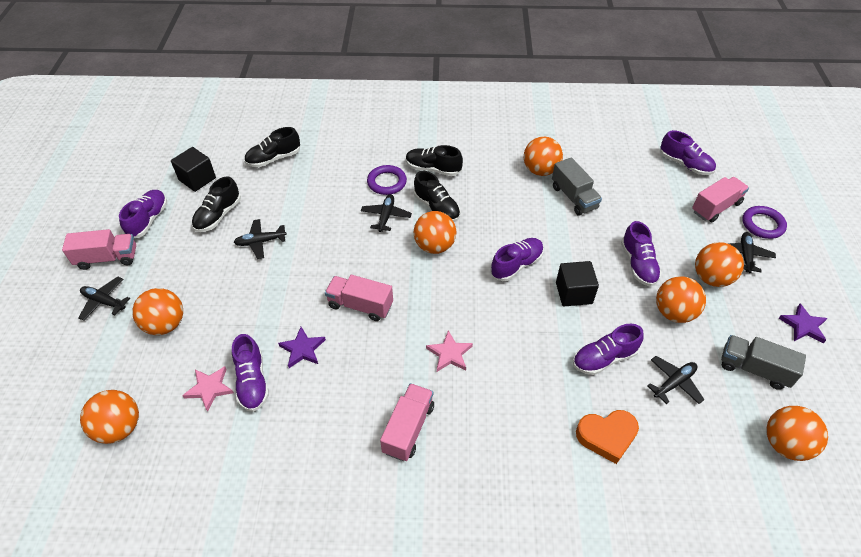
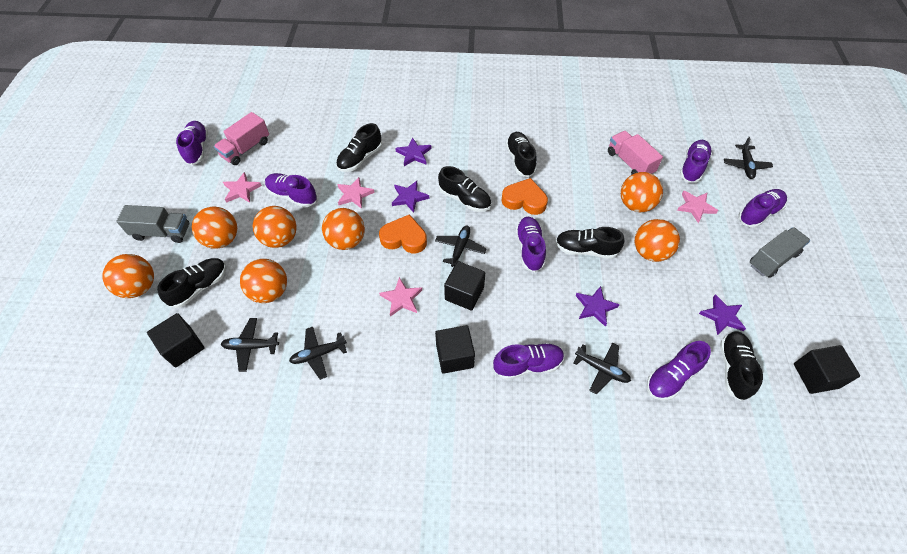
black cube: [171,147,216,192] [556,261,599,306] = 2 -> [147,313,205,368] [435,325,475,374] [444,261,485,311] [794,345,860,394] = 4
black shoe: [192,176,241,232] [244,127,300,167] [406,145,463,176] [414,171,461,222] = 4 -> [157,258,227,308] [336,123,382,172] [438,166,491,212] [506,132,537,177] [556,227,624,259] [720,331,763,401] = 6
orange heart: [576,410,639,464] = 1 -> [379,214,427,253] [502,178,548,215] = 2
pink star: [182,366,234,412] [426,330,473,372] = 2 -> [223,172,262,203] [337,177,375,209] [379,277,422,317] [677,190,718,223] = 4
pink truck: [62,229,136,270] [325,275,393,321] [380,383,434,461] [692,177,749,222] = 4 -> [214,112,269,165] [608,131,663,175] = 2
purple ring: [367,165,407,195] [742,206,787,239] = 2 -> none = 0
purple shoe: [119,190,167,238] [232,334,269,412] [490,238,544,281] [573,323,644,375] [621,221,662,286] [660,130,716,175] = 6 -> [176,121,208,165] [265,173,317,208] [493,343,564,380] [515,217,546,272] [647,341,711,401] [680,140,712,183] [738,189,787,228] = 7
purple star: [278,327,326,368] [779,304,828,343] = 2 -> [392,181,429,213] [395,137,432,166] [575,286,620,327] [699,294,746,335] = 4

